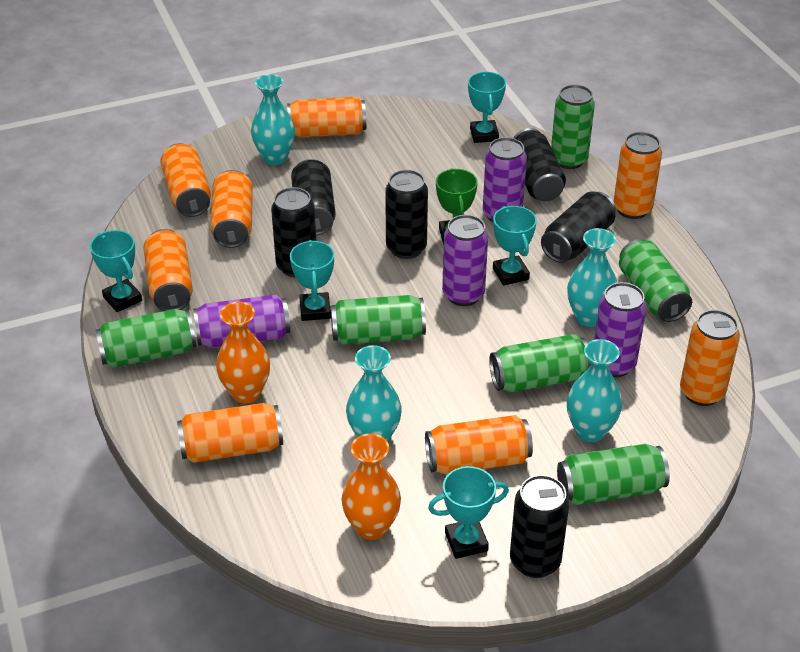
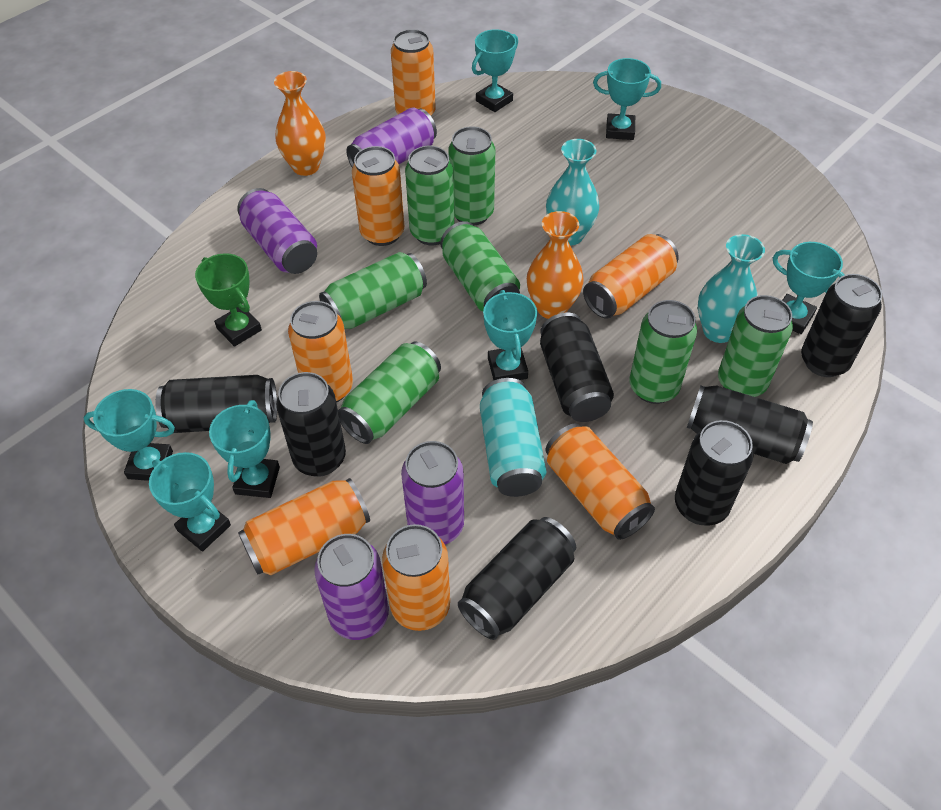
black can: [271,187,316,277] [291,159,336,235] [385,170,428,259] [510,475,569,578] [514,128,566,201] [541,192,616,263] = 6 -> [156,375,277,433] [276,372,346,477] [458,517,576,640] [540,313,614,422] [675,420,754,526] [687,385,813,464] [801,274,882,377] = 7
green can: [96,309,196,368] [331,295,426,345] [489,334,591,392] [551,85,595,169] [557,444,670,505] [619,239,692,322] = 6 -> [319,252,427,329] [338,342,441,444] [405,146,454,245] [440,221,520,312] [448,126,495,226] [629,300,697,404] [718,295,793,397] = 7
orange can: [143,229,193,311] [160,143,211,217] [177,403,283,463] [210,170,253,248] [287,97,366,138] [425,415,533,475] [614,132,662,219] [680,310,740,406] = 8 -> [238,478,370,575] [288,301,353,402] [352,146,404,246] [382,524,450,631] [391,29,436,116] [545,424,655,540] [583,234,679,319] = 7
turquoise can: none = 0 -> [480,378,546,497] = 1
turquoise trophy: [90,230,142,312] [290,240,334,321] [428,466,509,559] [468,72,506,143] [493,206,537,286] = 5 -> [84,389,175,481] [149,452,231,551] [209,400,280,498] [472,29,518,112] [483,290,537,380] [593,58,661,140] [773,242,844,334] = 7
turquoise vase: [251,74,295,165] [346,345,402,442] [567,228,617,327] [567,339,622,442] = 4 -> [546,139,599,245] [698,234,765,343] = 2

